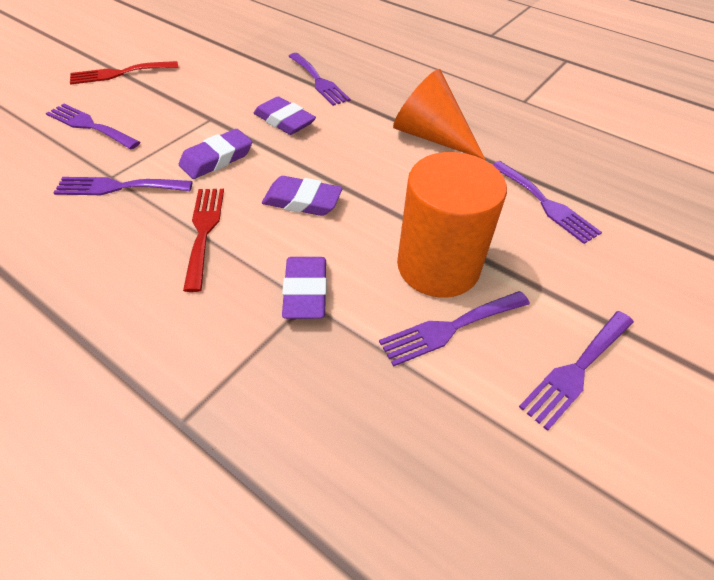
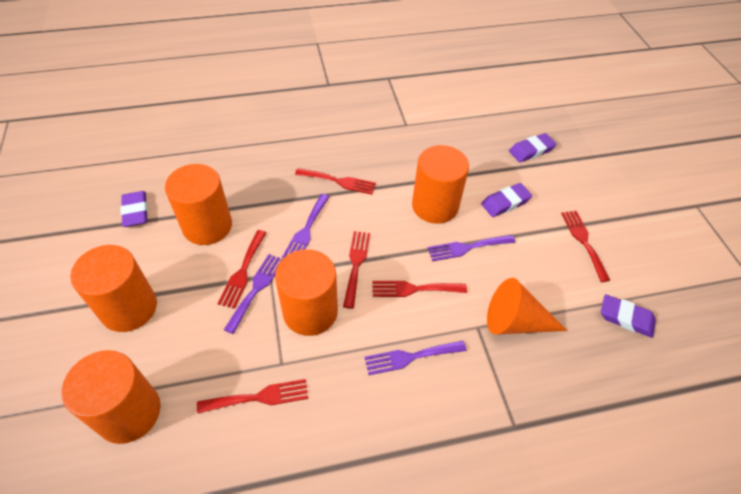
orange cylinder: [397,152,507,298] = 1 -> [62,350,161,444] [70,245,157,332] [165,164,232,245] [275,249,338,336] [412,145,469,224] = 5
purple fork: [46,104,140,149] [54,177,193,195] [289,53,351,106] [379,291,530,367] [492,161,602,244] [519,311,634,431] = 6 -> [224,254,282,334] [282,194,329,258] [364,341,467,375] [428,235,515,261] = 4
red fork: [70,61,179,85] [183,189,224,292] = 2 -> [197,379,308,414] [217,230,266,309] [295,168,376,195] [343,231,370,309] [372,281,467,297] [561,211,610,282] = 6

